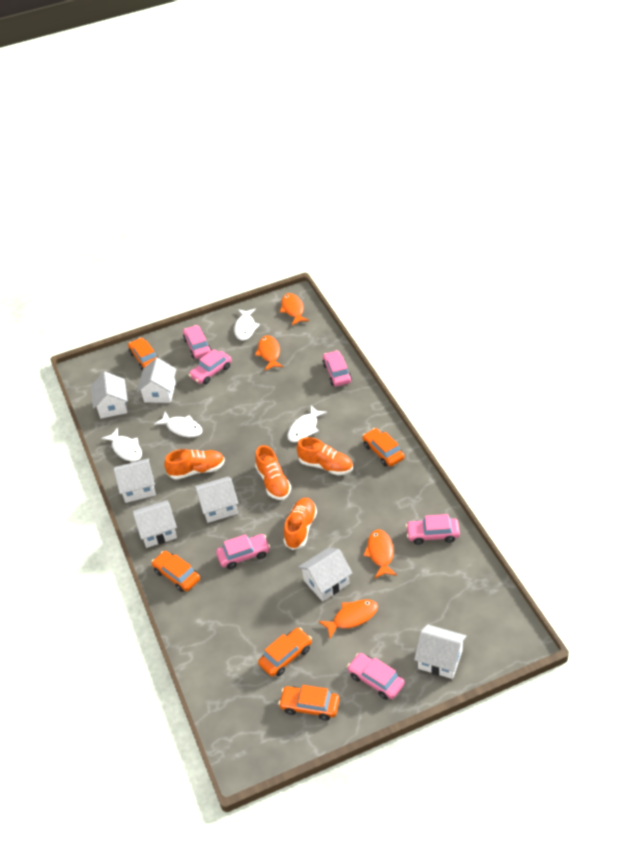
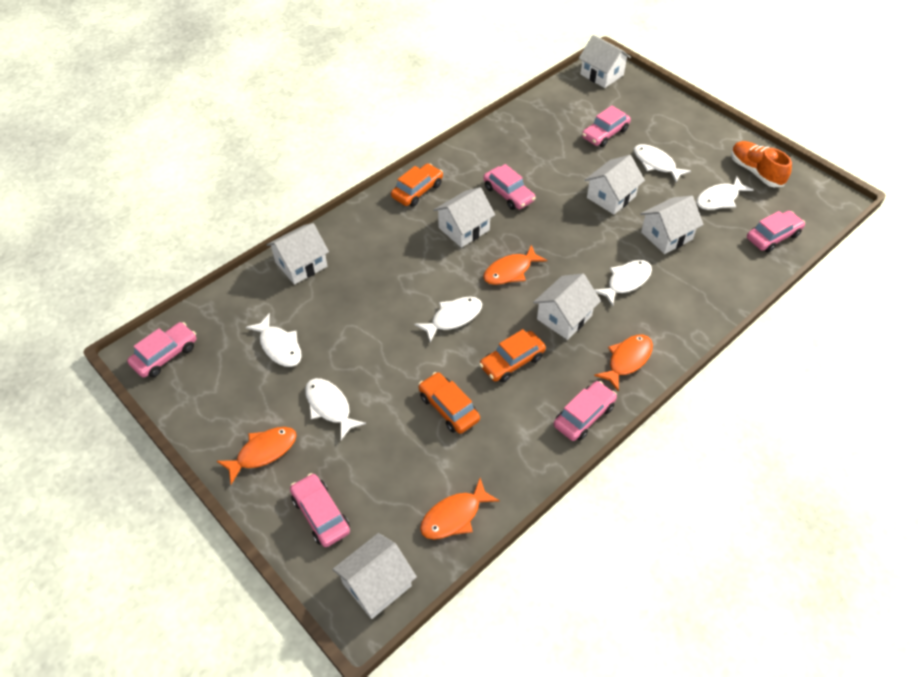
orange car: [128,338,159,371] [151,551,200,592] [258,628,312,677] [278,685,340,721] [362,428,405,467] = 5 -> [391,163,443,207] [418,372,480,434] [479,329,546,383] = 3
orange shoe: [164,449,225,480] [255,445,291,500] [284,498,317,550] [297,437,353,475] = 4 -> [731,141,792,187] = 1
white fish: [101,428,142,462] [154,412,202,437] [234,309,260,341] [287,406,328,442] = 4 -> [246,313,302,367] [305,378,366,440] [415,296,482,343] [595,260,652,306] [634,144,691,183] [697,176,754,210] = 6

